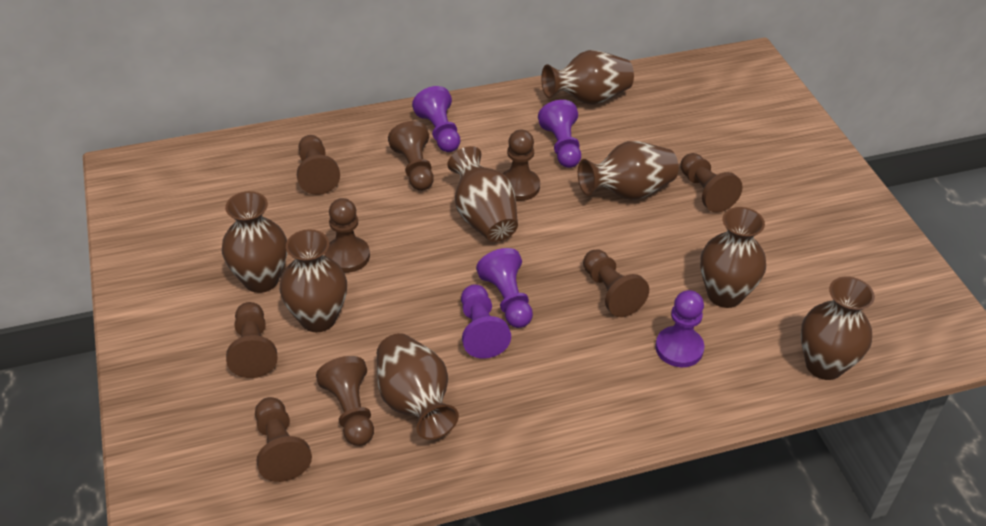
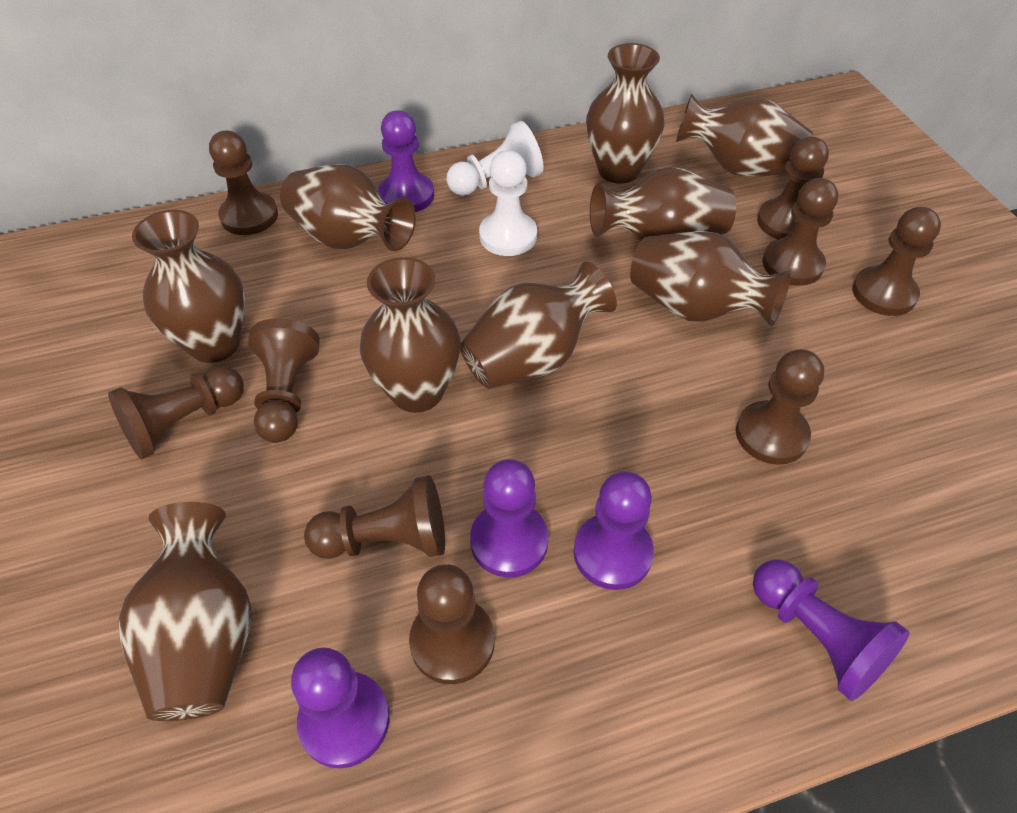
brown vase: [222,191,287,293] [280,229,347,332] [377,333,459,440] [447,146,518,242] [541,50,634,105] [578,141,679,200] [700,207,766,308] [801,277,875,380] = 8 -> [118,502,252,721] [132,210,245,363] [280,164,416,251] [360,257,461,413] [461,262,617,389] [586,43,665,184] [590,167,736,242] [630,231,791,326] [676,94,813,177] = 9
white pawn: none = 0 -> [446,121,544,196] [479,150,537,256] = 2

